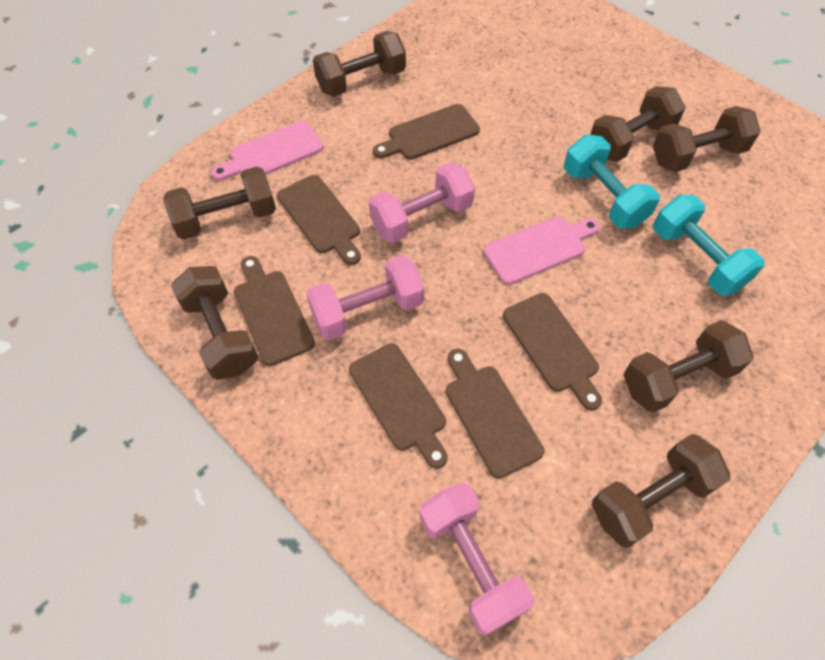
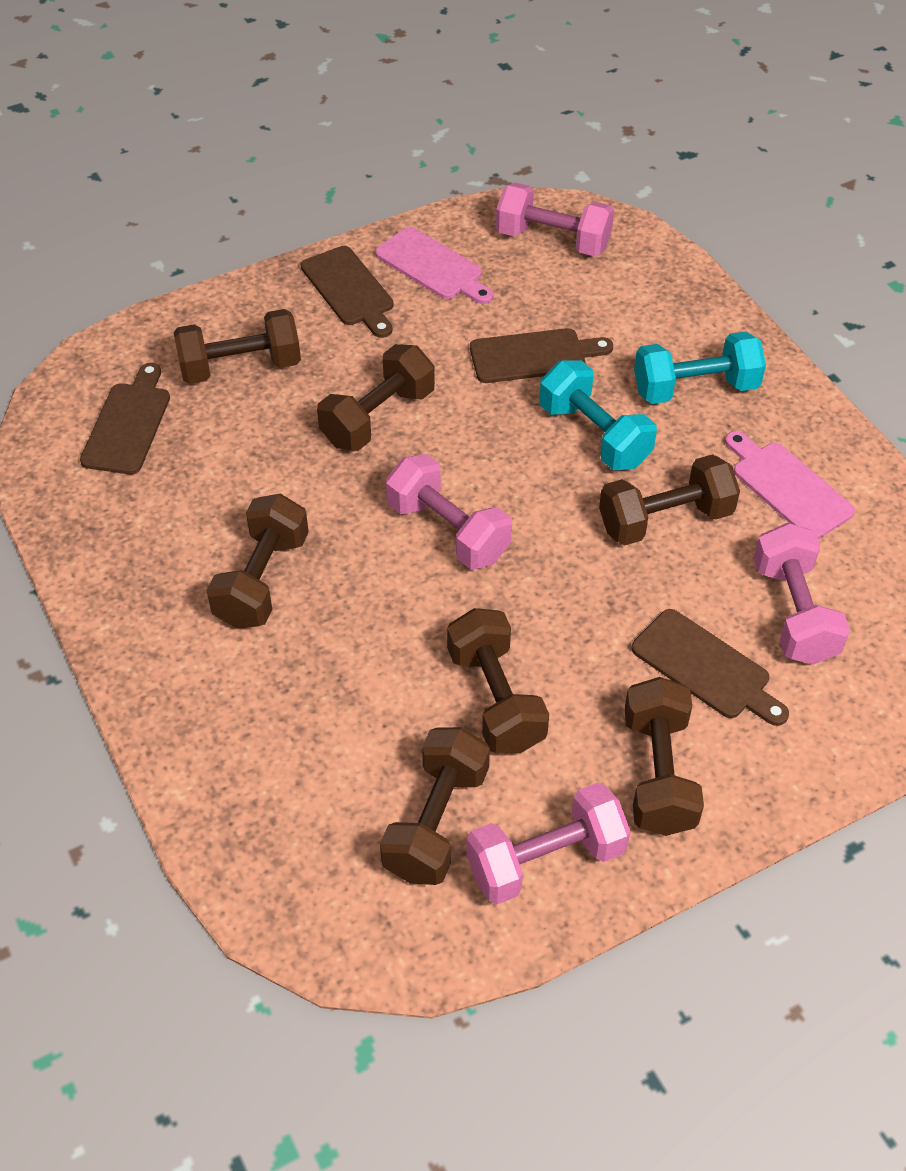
brown cutting board: [234,256,315,366] [277,175,361,265] [349,343,448,469] [373,104,480,160] [446,349,544,479] [503,293,602,410] = 6 -> [80,363,170,474] [301,246,394,338] [470,328,613,383] [631,609,789,726] = 4
pink dumbbell: [306,255,424,340] [369,162,475,243] [420,483,534,636] = 3 -> [386,454,512,570] [466,783,631,904] [496,183,614,256] [754,523,850,665] = 4

